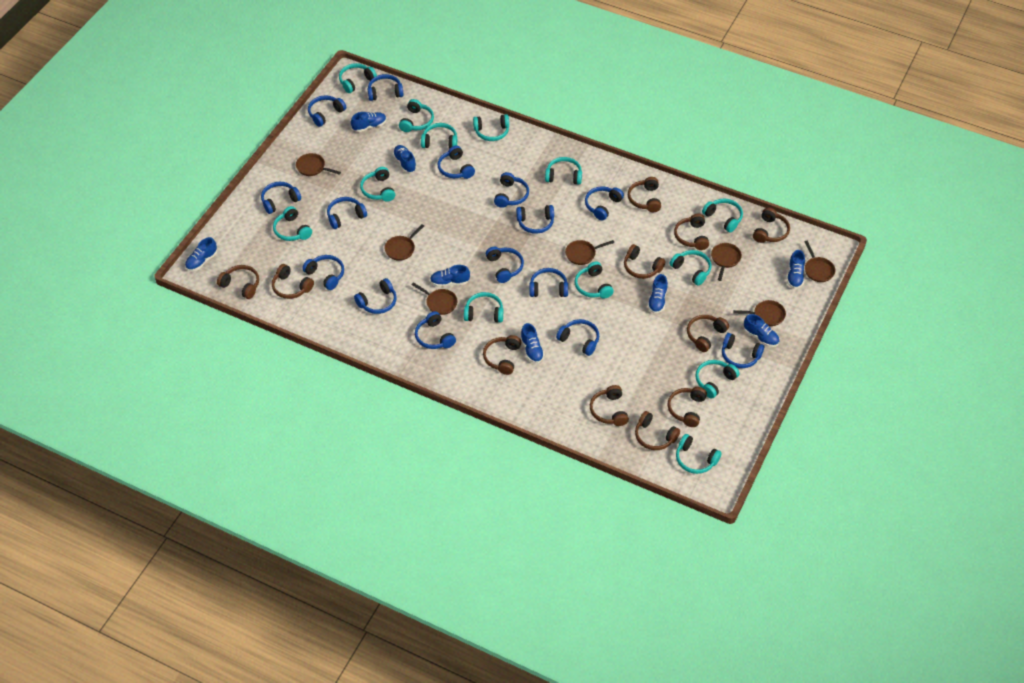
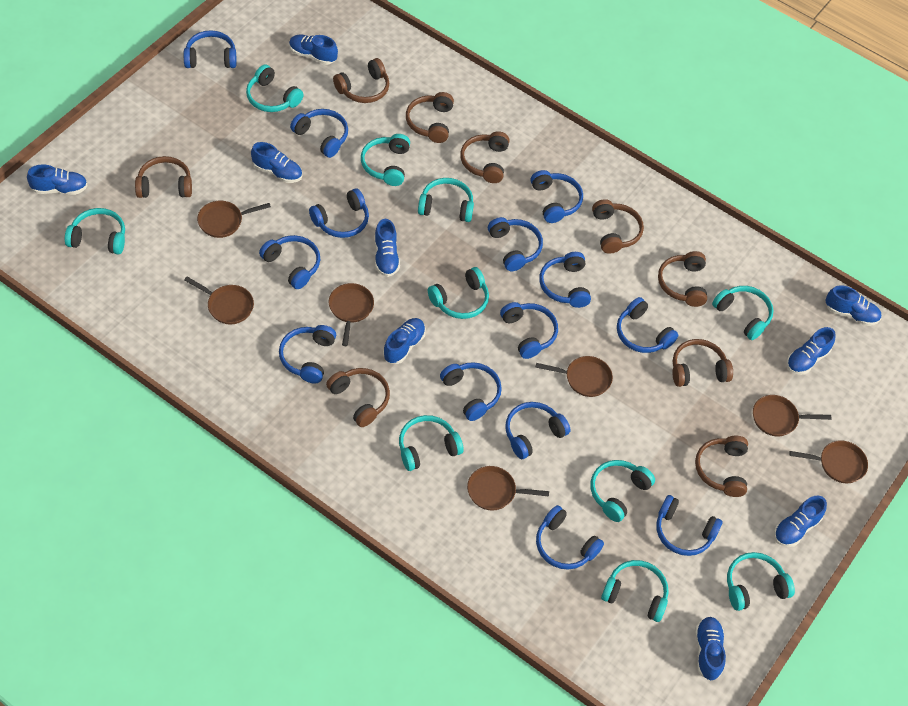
blue headphones: [261,182,301,214] [302,255,344,290] [308,95,346,127] [327,197,367,229] [354,278,397,314] [368,74,404,101] [415,311,456,349] [438,145,475,179] [486,246,524,283] [494,172,529,208] [516,205,554,234] [530,268,568,297] [556,319,599,356] [585,187,624,221] [722,333,764,368] = 15 -> [184,30,236,68] [259,235,320,289] [279,325,336,384] [290,109,348,158] [309,188,369,238] [440,362,502,421] [488,217,543,271] [500,302,558,359] [505,402,570,459] [531,170,583,223] [536,505,604,570] [539,252,591,308] [617,297,678,353] [656,495,723,556] = 14
blue shoe: [185,237,217,271] [351,112,386,132] [393,145,417,173] [430,265,470,287] [520,323,545,363] [647,274,668,313] [744,314,779,347] [787,250,805,289] = 8 -> [27,164,88,195] [251,142,302,183] [289,34,338,65] [374,219,400,277] [383,318,426,364] [695,617,726,680] [774,496,827,547] [787,327,836,375] [826,285,881,326] = 9
brown headphones: [217,265,259,299] [272,264,314,299] [483,335,521,375] [590,385,629,426] [624,244,666,279] [628,177,661,212] [635,411,680,450] [667,387,707,427] [674,214,709,250] [687,315,729,352] [753,208,790,243] = 11 -> [135,156,192,198] [326,368,390,427] [333,58,389,103] [406,92,454,143] [460,131,509,183] [592,199,644,254] [658,251,707,307] [672,339,733,387] [695,436,748,497] = 9
turquoise headphones: [273,206,312,241] [339,63,377,93] [360,167,395,202] [399,99,434,132] [421,123,457,148] [464,292,503,322] [473,114,509,141] [545,157,582,185] [575,262,614,299] [670,250,712,286] [676,434,722,474] [695,360,739,399] [702,199,743,233] = 13 -> [65,208,125,254] [246,64,304,112] [361,134,410,186] [399,415,464,471] [418,178,474,222] [428,267,489,319] [591,460,655,522] [601,560,669,622] [712,286,774,340] [727,552,795,611] = 10

